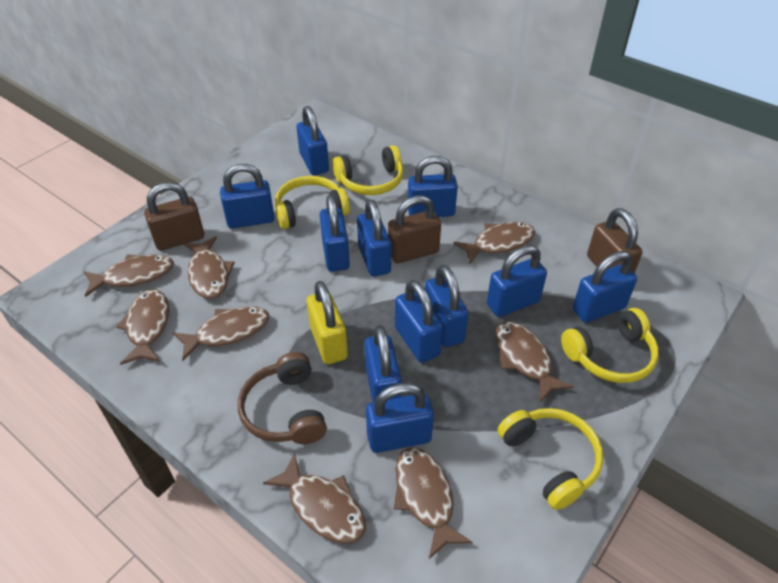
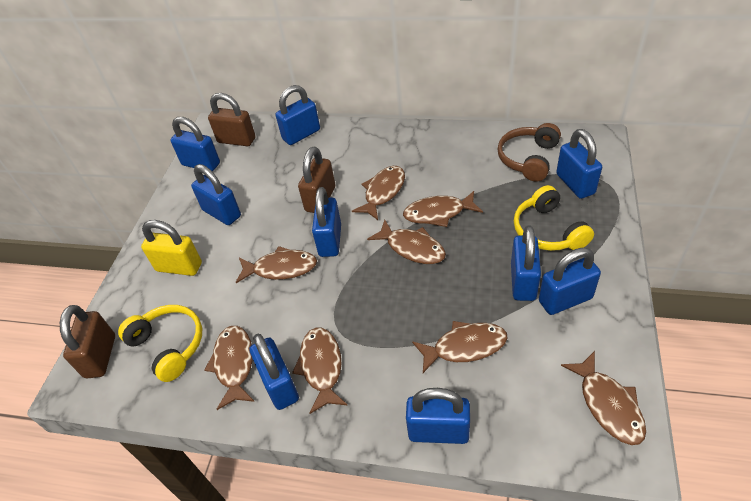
blue padlock: [220,164,275,229] [296,106,329,175] [320,195,350,272] [357,199,391,277] [364,325,401,402] [366,383,434,453] [395,280,443,363] [408,156,458,217] [425,265,468,347] [487,245,547,317] [573,251,637,323] = 11 -> [171,117,220,171] [191,164,241,225] [249,334,299,410] [275,85,320,145] [312,187,341,257] [406,388,470,444] [511,225,541,301] [539,248,601,315] [556,129,602,199] = 9
yellow headphones: [275,176,350,229] [333,145,404,195] [498,408,603,510] [561,308,659,383] = 4 -> [118,305,202,382] [514,185,594,251] = 2

